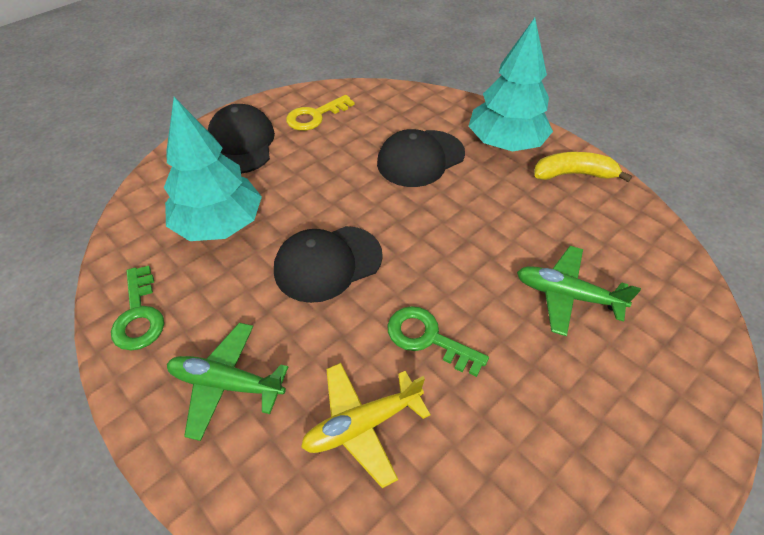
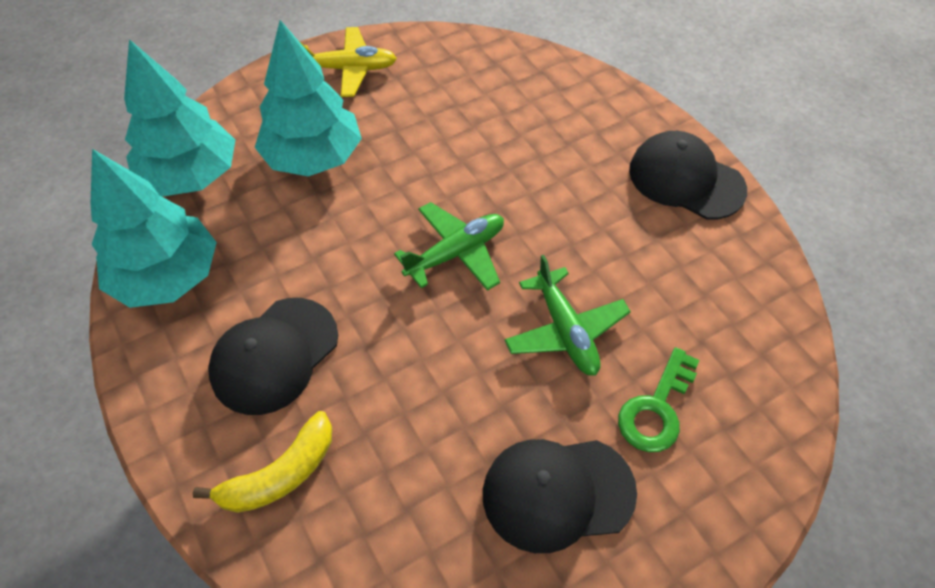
green key: [111,266,164,351] [388,306,489,377] = 2 -> [618,347,699,452] = 1
turquoise tree: [164,97,262,241] [469,18,553,152] = 2 -> [90,149,217,308] [124,39,235,197] [255,20,362,176] = 3
yellow key: [286,95,355,131] = 1 -> none = 0

